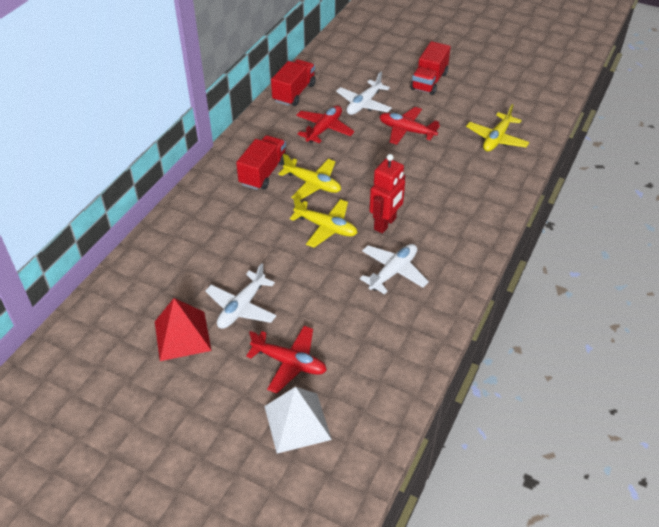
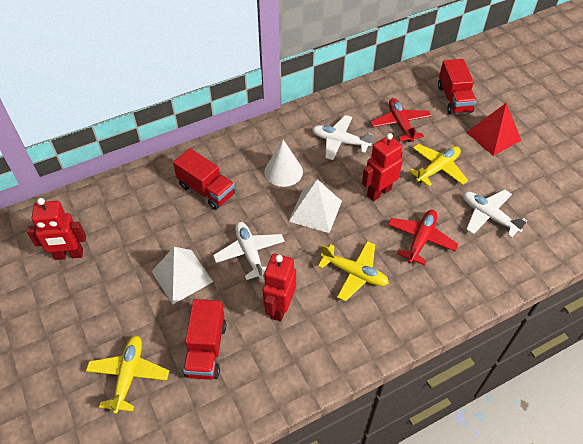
red plane: [246,326,327,393] [296,106,354,143] [379,107,440,145] = 3 -> [371,98,431,142] [388,210,459,265] = 2
red robot: [369,154,405,233] = 1 -> [27,198,86,260] [263,254,296,322] [362,133,403,201] = 3
white cone: none = 0 -> [264,140,303,187] = 1
white pyramid: [264,387,332,454] = 1 -> [151,247,213,304] [289,179,342,233] = 2

